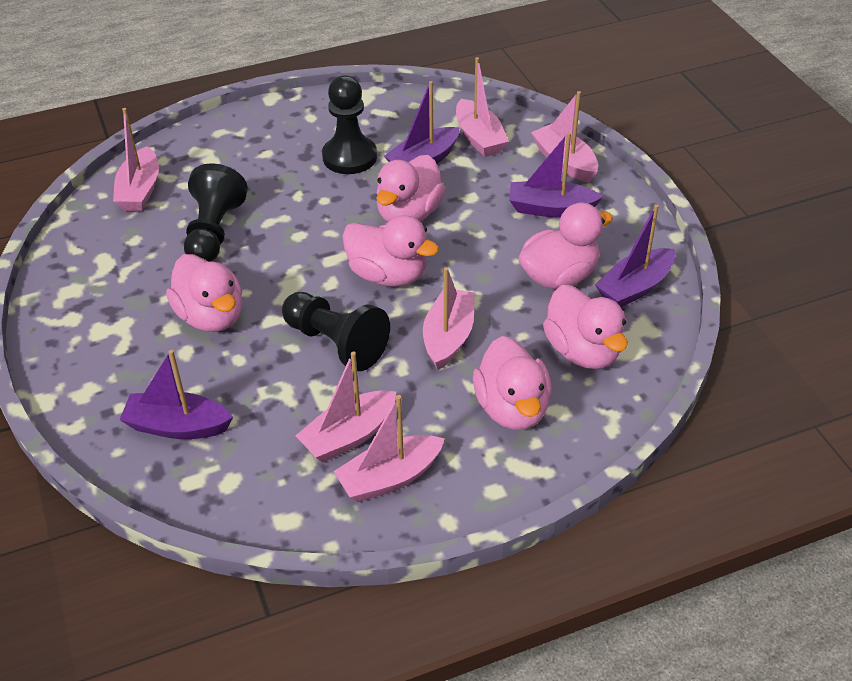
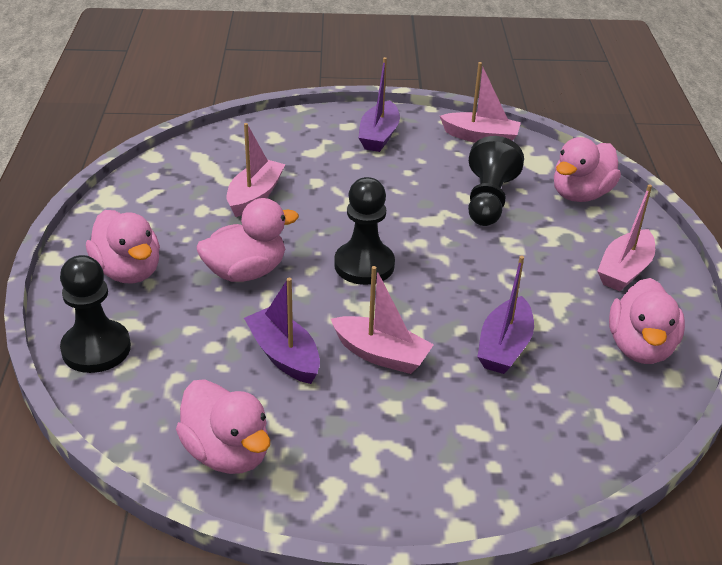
pink boat: [113,108,159,211] [295,352,396,462] [333,395,445,502] [423,267,475,370] [456,57,509,157] [531,91,598,183] = 6 -> [227,123,286,217] [331,266,434,374] [440,62,521,143] [597,184,655,291] = 4
pink duck: [166,254,242,332] [342,215,439,287] [376,155,446,222] [473,336,552,430] [518,202,613,289] [543,285,628,369] = 6 -> [86,210,160,284] [176,379,270,474] [197,198,299,282] [554,137,621,202] [609,278,685,364] = 5
purple boat: [119,350,233,439] [384,81,460,164] [509,132,603,218] [595,204,675,307] = 4 -> [244,278,320,384] [358,57,400,152] [477,256,534,374] = 3

